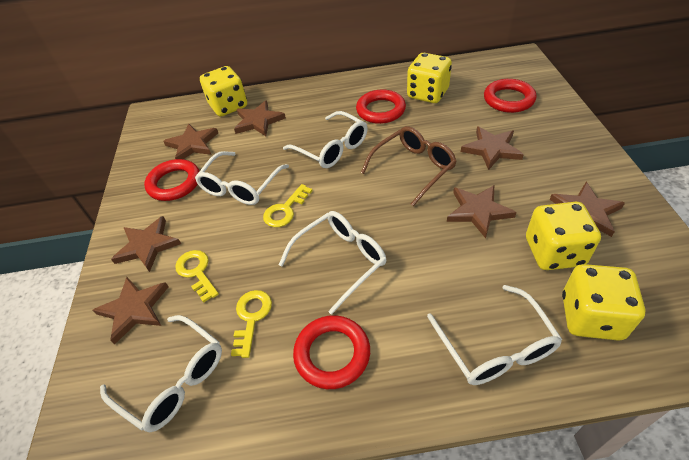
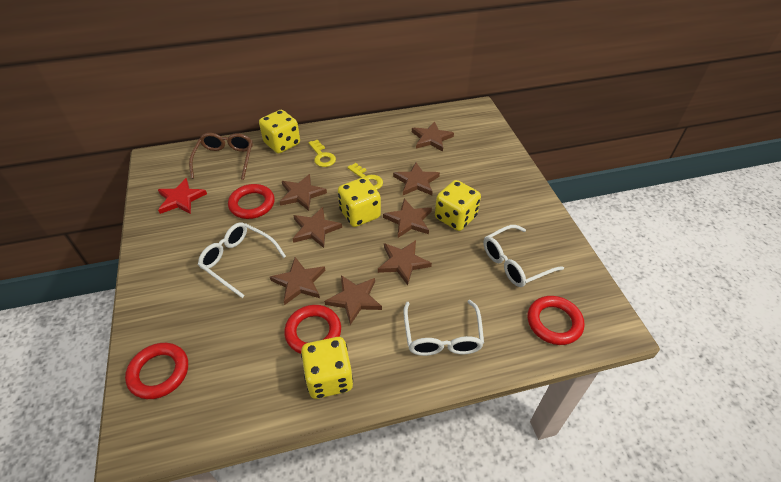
brown star: [93,277,168,345] [111,216,181,272] [163,124,218,159] [234,100,286,136] [447,185,516,238] [461,126,524,170] [550,182,625,237] = 7 -> [270,257,325,305] [279,174,327,211] [293,207,342,248] [324,275,382,325] [378,240,432,285] [383,199,432,238] [393,162,440,195] [412,121,454,152] = 8
red star: none = 0 -> [158,178,207,214] = 1
white glasses: [100,315,222,433] [195,151,289,205] [279,211,387,315] [283,111,368,168] [427,285,563,385] = 5 -> [198,222,286,298] [404,300,484,356] [483,225,564,287] = 3
yellow key: [175,250,219,303] [231,290,272,358] [263,184,313,227] = 3 -> [308,140,336,167] [347,163,383,190] = 2

